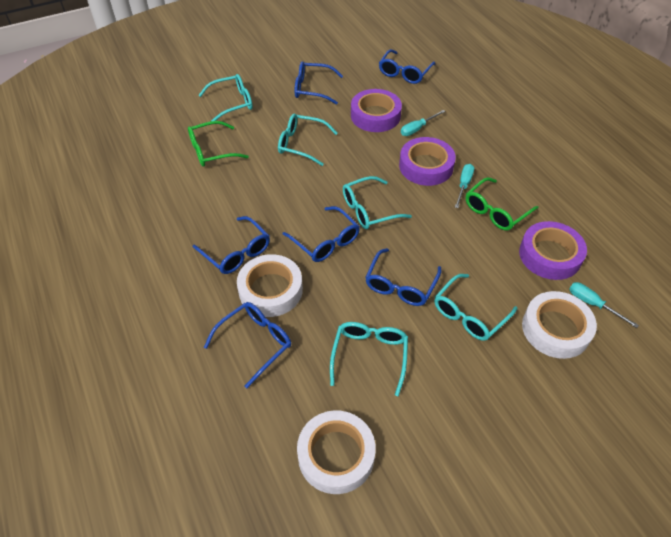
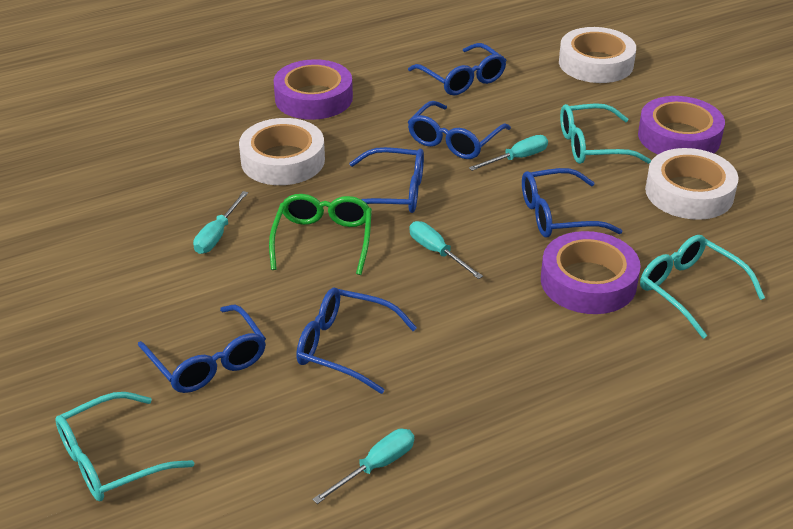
green glasses: [188,121,249,167] [466,177,539,230] = 2 -> [269,194,372,275] = 1
turquoise glasses: [198,74,253,121] [278,114,338,166] [330,322,408,396] [343,176,412,229] [434,274,518,341] = 5 -> [55,392,194,502] [560,103,651,164] [640,235,765,339] = 3
turquoise screwdriver: [401,110,445,136] [455,164,474,208] [569,282,639,328] = 3 -> [193,191,248,254] [312,429,414,504] [409,221,483,279] [469,135,548,171] = 4

